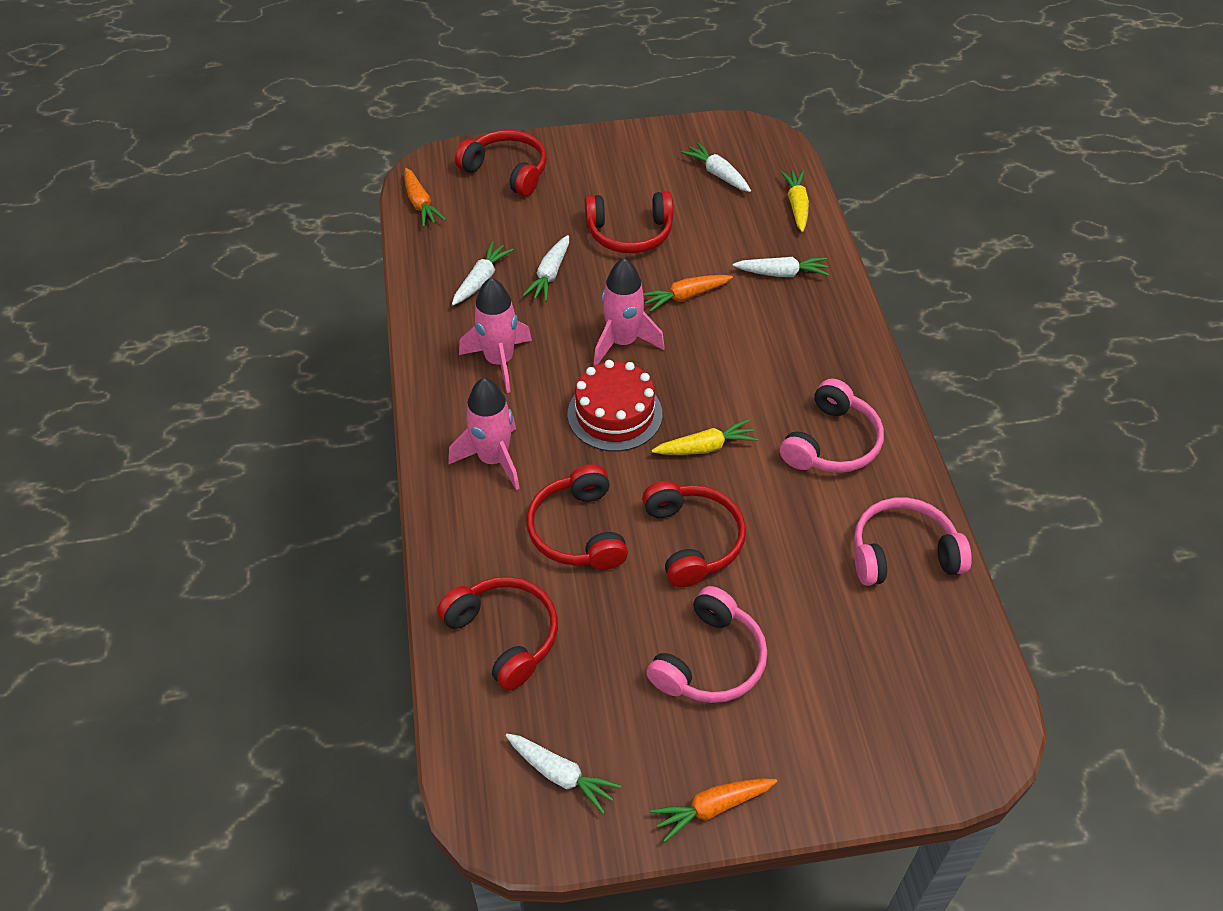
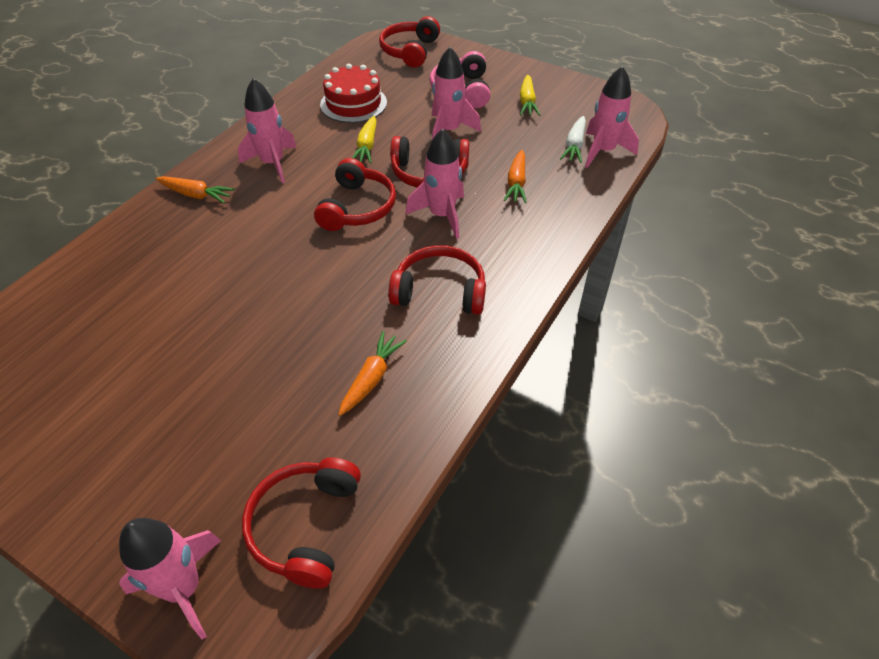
pink headphones: [646,586,767,703] [780,379,884,473] [854,497,972,586] = 3 -> [429,51,490,108] = 1
pink rocket: [448,378,520,490] [459,277,532,393] [594,258,665,365] = 3 -> [119,518,221,639] [238,78,297,183] [406,129,464,239] [432,47,481,139] [585,66,639,168] = 5
white carrot: [452,241,514,305] [505,734,622,814] [523,235,569,302] [681,142,751,192] [733,257,829,277] = 5 -> [560,116,586,163] = 1

